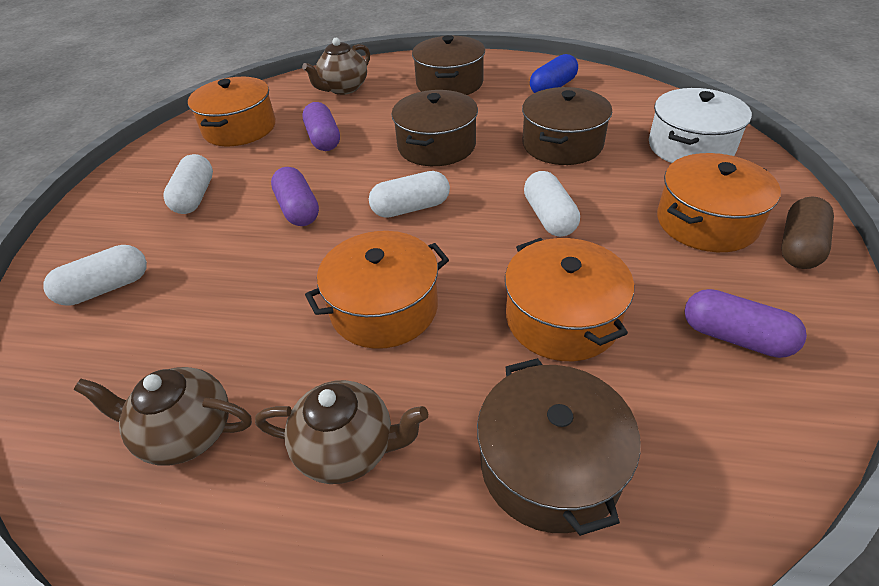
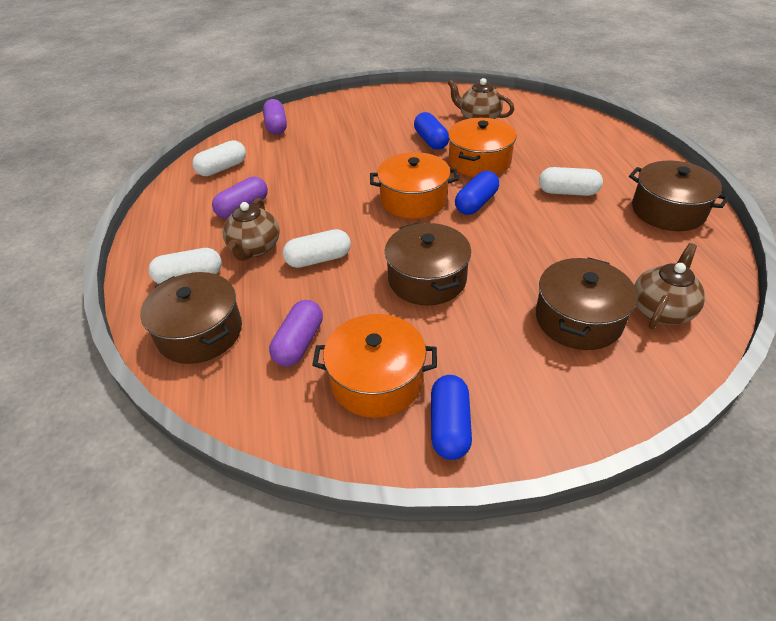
blue capsule: [530,54,578,93] = 1 -> [414,112,449,150] [431,375,472,460] [455,171,499,215] = 3
brown capsule: [781,197,834,269] = 1 -> none = 0
orange pot: [188,77,276,146] [305,231,449,349] [505,238,634,361] [657,153,781,252] = 4 -> [312,314,437,418] [370,152,459,219] [448,118,516,177] = 3
white pot: [649,88,752,163] = 1 -> none = 0

